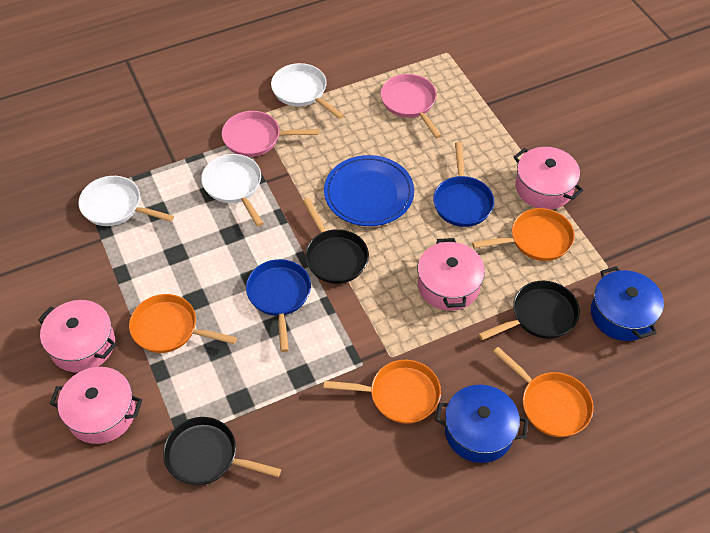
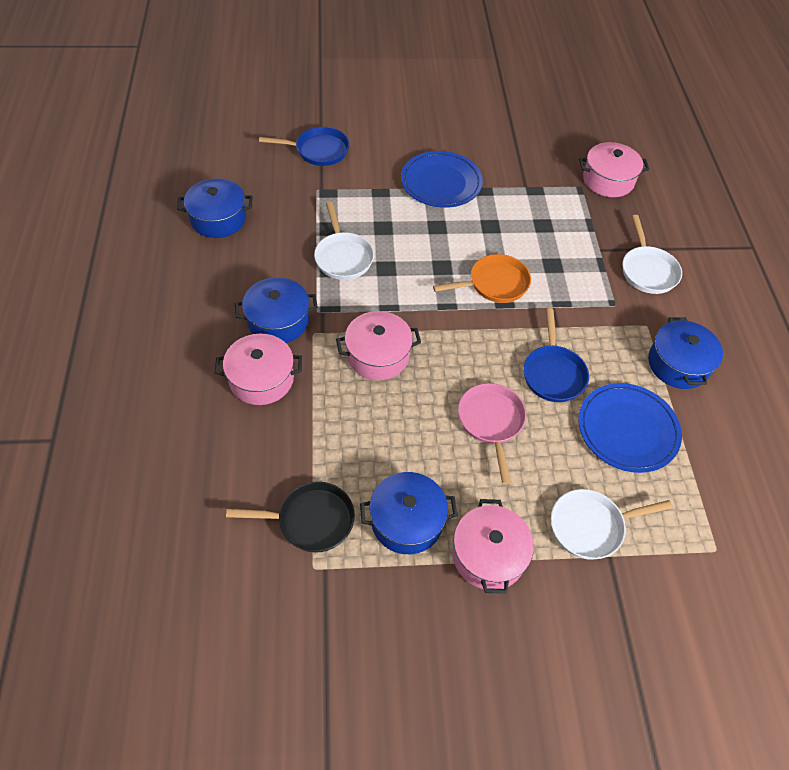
black pan: [163,417,281,485] [303,198,369,284] [478,281,580,340] = 3 -> [226,482,355,553] = 1
blue plate: [324,155,414,226] = 1 -> [401,151,483,208] [578,383,682,473] = 2
blue pot: [435,385,528,463] [591,266,664,341] = 2 -> [177,178,253,238] [235,277,318,343] [360,472,458,554] [648,317,723,389] = 4
orange pan: [129,294,237,353] [324,360,441,424] [472,208,575,261] [493,347,594,437] = 4 -> [433,254,531,303] = 1
pink pan: [222,111,319,157] [381,74,442,138] = 2 -> [458,383,527,484] = 1

